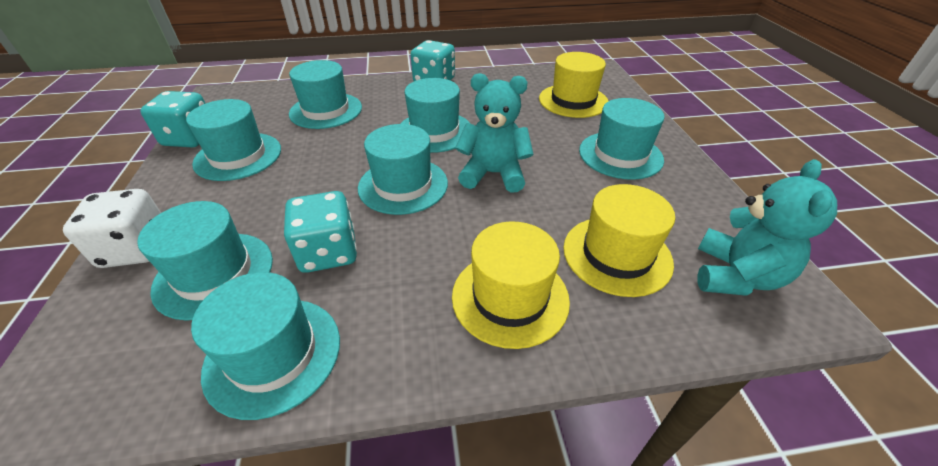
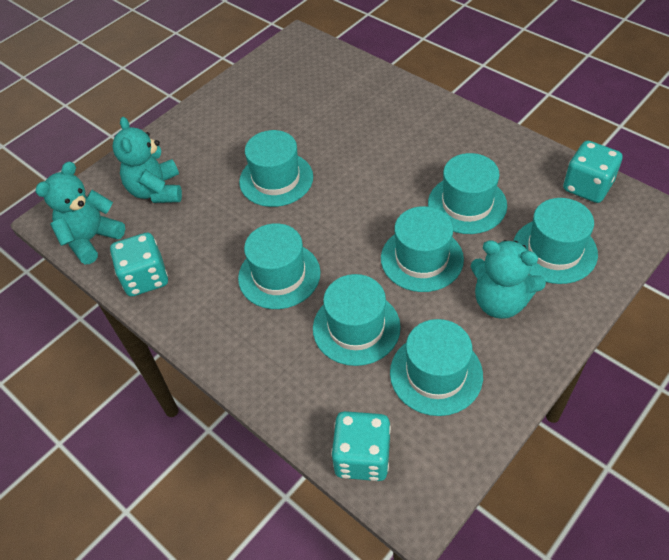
turquoise teddy bear: [455,73,533,193] [697,159,837,296] = 2 -> [35,162,125,264] [112,117,182,203] [470,240,546,319] = 3
white dice: [63,189,161,268] = 1 -> none = 0
yellow hat: [452,221,570,349] [539,52,608,118] [563,184,675,297] = 3 -> none = 0

